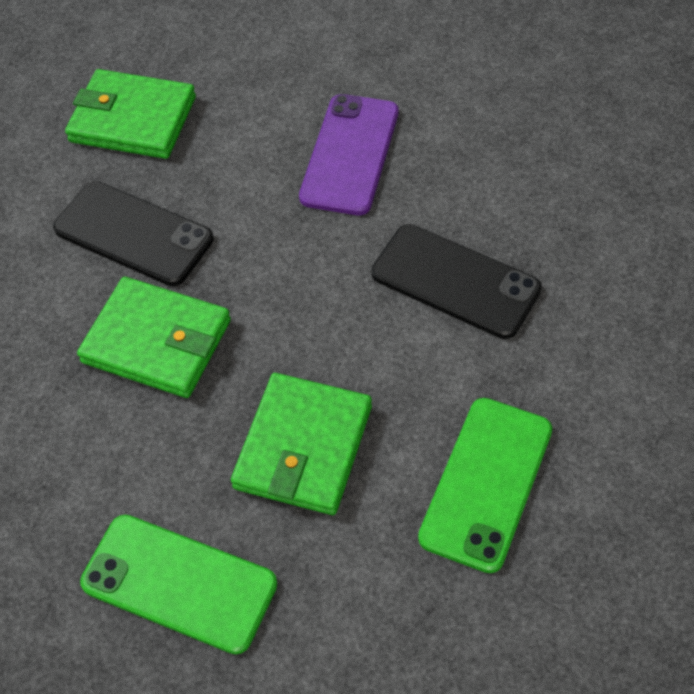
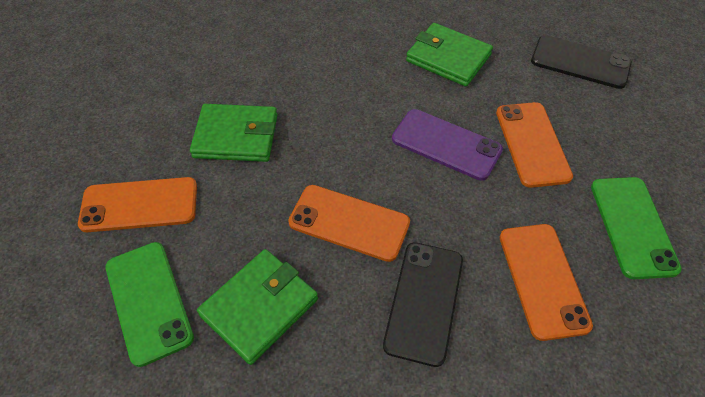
orange phone: none = 0 -> [78,177,197,232] [288,185,410,262] [496,102,573,188] [500,224,593,341] = 4

